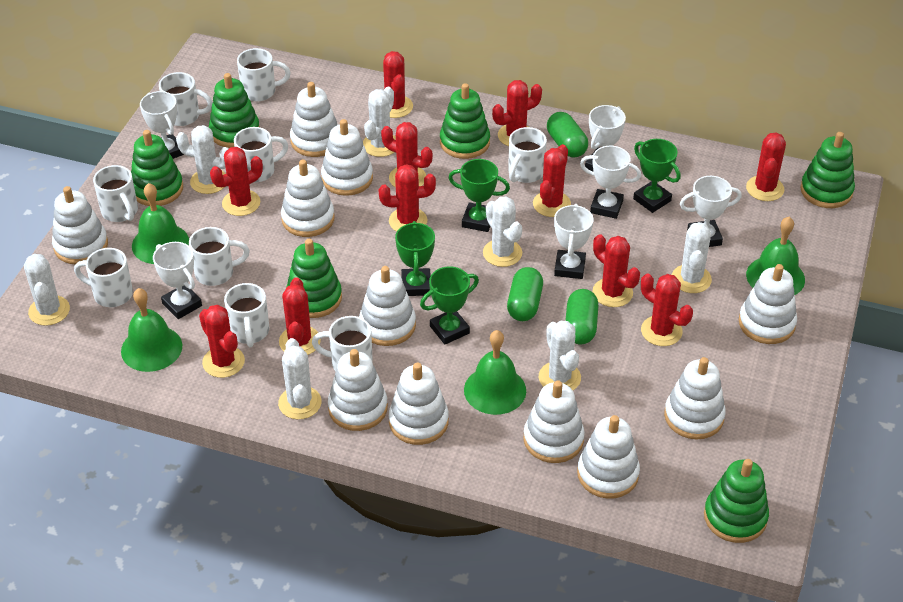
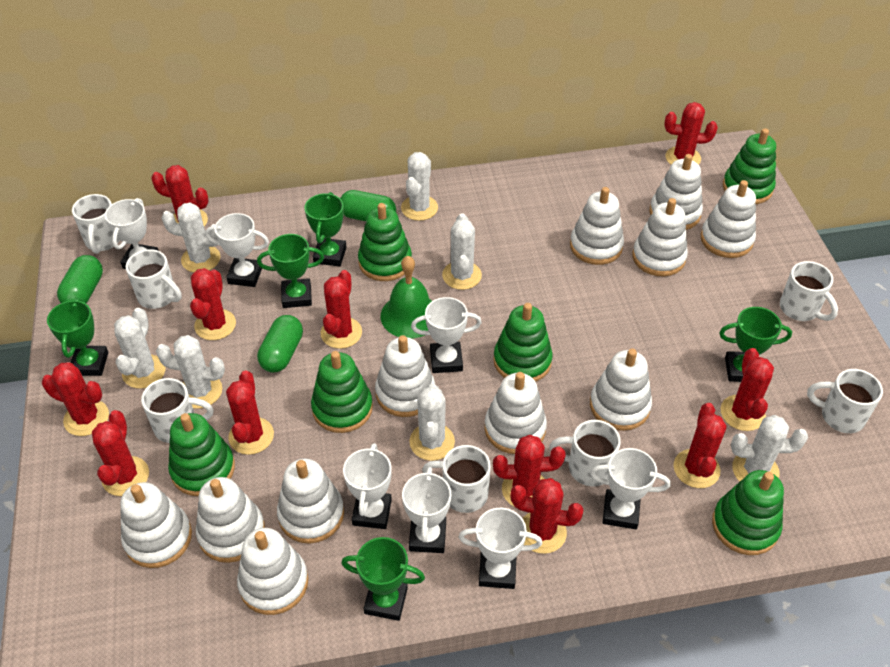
green bell: [121,288,182,372] [132,183,189,264] [464,330,526,415] [746,217,805,295] = 4 -> [381,256,432,338] = 1
green trophy: [395,221,435,296] [420,266,479,344] [449,159,510,232] [633,139,681,213] = 4 -> [47,298,108,376] [257,234,324,308] [304,192,347,266] [341,537,425,621] [719,307,792,382] = 5
white mug: [74,248,133,307] [93,165,138,222] [159,72,213,126] [189,227,250,286] [224,283,269,347] [234,127,288,182] [237,48,291,101] [312,316,373,371] [508,127,547,183] = 9 -> [72,194,120,254] [126,249,182,309] [141,378,214,443] [422,445,491,513] [549,420,621,487] [780,261,838,321] [807,369,883,433] = 7
white trophy: [140,91,184,159] [153,242,202,319] [554,204,594,279] [580,146,641,219] [585,105,626,172] [680,176,742,247] = 6 -> [105,198,159,269] [205,213,269,287] [343,443,392,529] [402,467,451,553] [411,297,482,373] [458,508,542,589] [590,448,670,529] = 7

